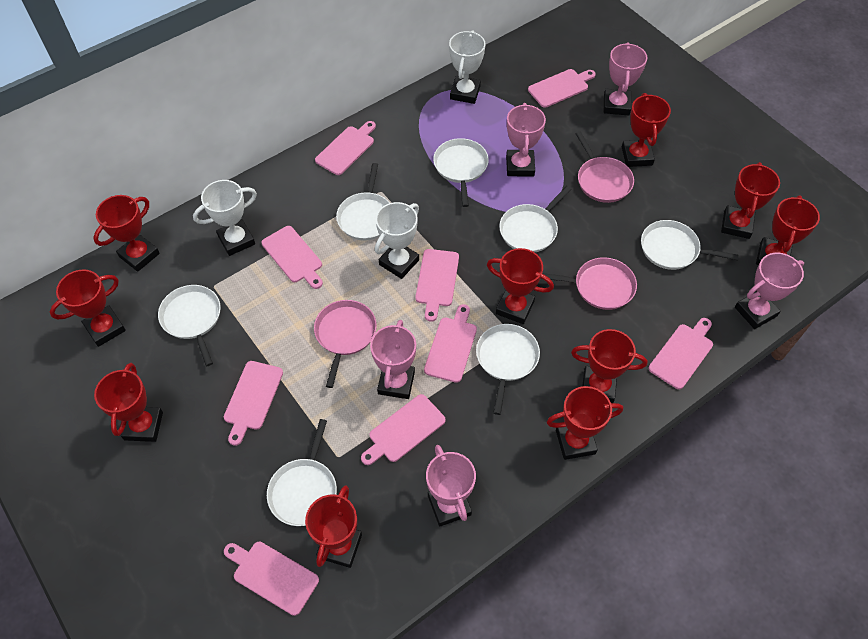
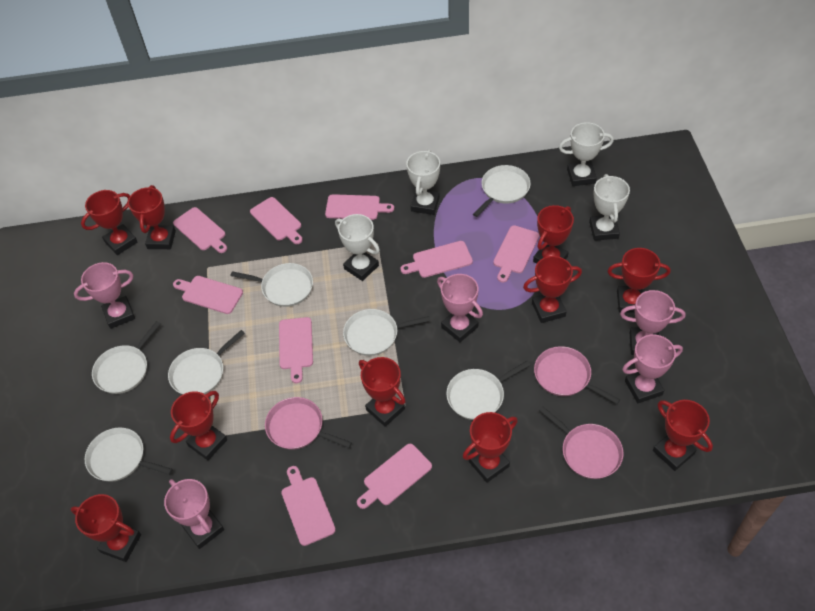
white trophy: [193,180,257,256] [375,202,419,279] [449,31,486,104] = 3 -> [335,214,380,281] [406,149,440,215] [559,122,614,186] [589,174,630,241] = 4

